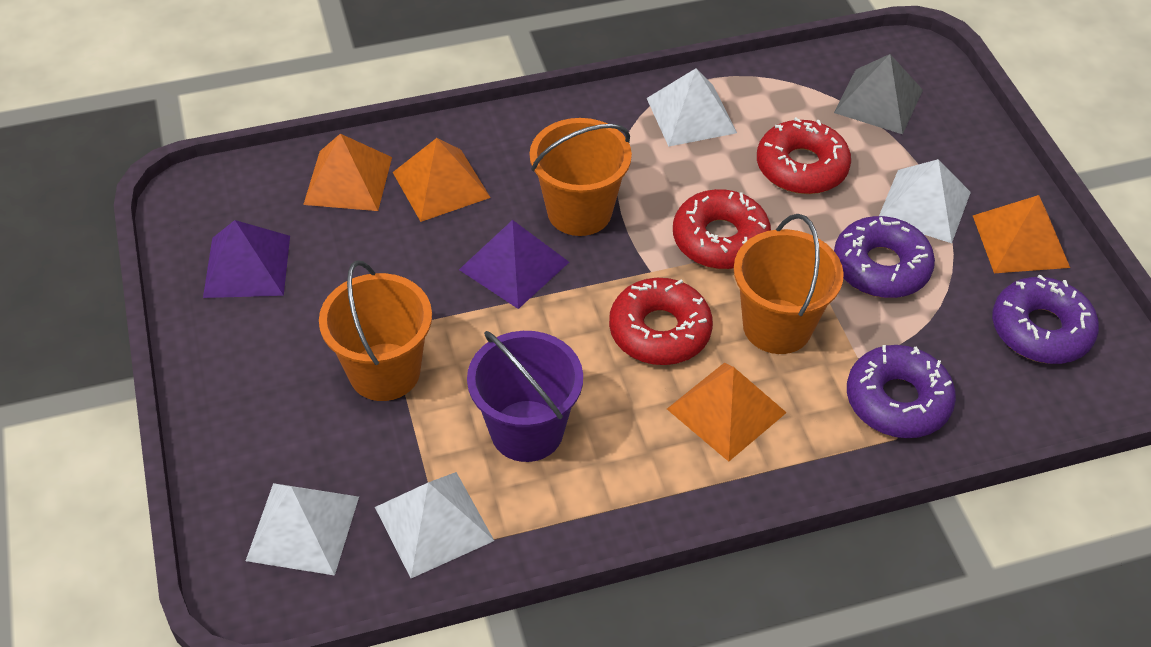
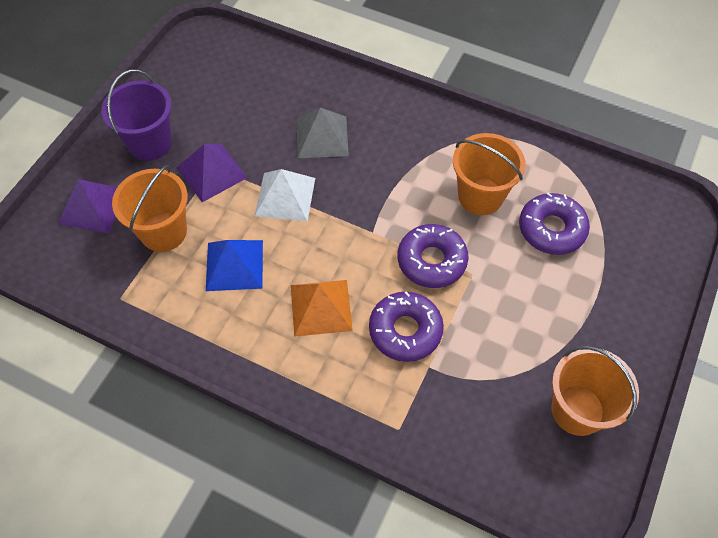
blue pyramid: none = 0 -> [206,240,263,291] = 1
orange pyramid: [303,134,392,211] [393,138,491,222] [667,362,787,462] [973,195,1070,273] = 4 -> [291,280,353,337] = 1
red donut: [609,278,713,365] [673,189,771,269] [757,117,851,194] = 3 -> none = 0
white pyramid: [246,483,359,576] [375,472,494,578] [647,68,737,147] [879,159,971,243] = 4 -> [255,169,315,222] = 1

